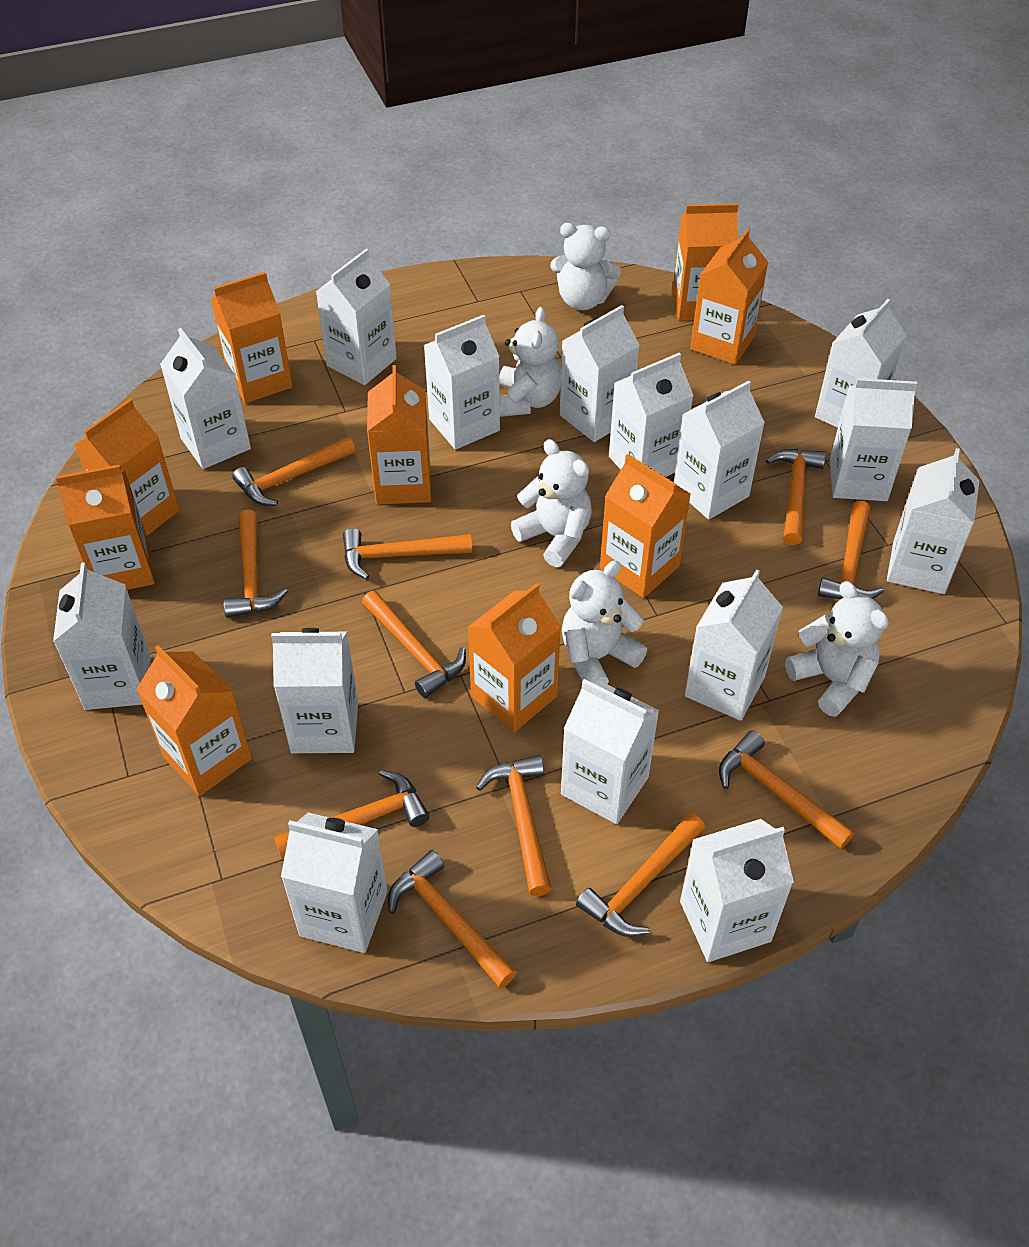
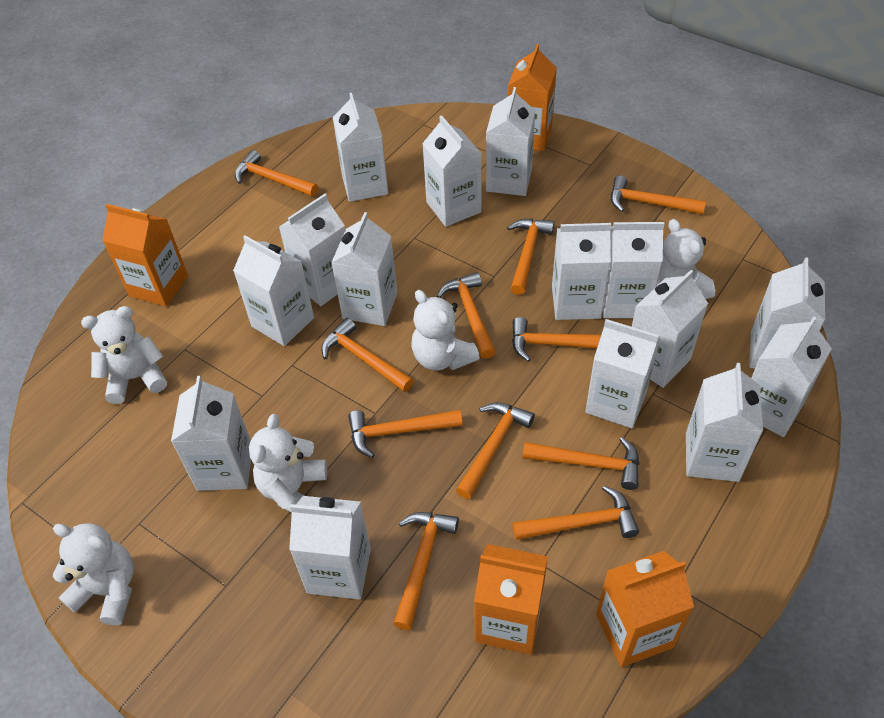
orange carton: [56,464,155,590] [74,399,179,536] [136,645,252,796] [211,272,293,403] [367,365,431,504] [467,583,561,732] [600,454,691,598] [673,203,739,321] [690,228,768,365] = 9 -> [102,204,188,307] [474,544,548,655] [508,44,557,151] [596,551,694,667] = 4

